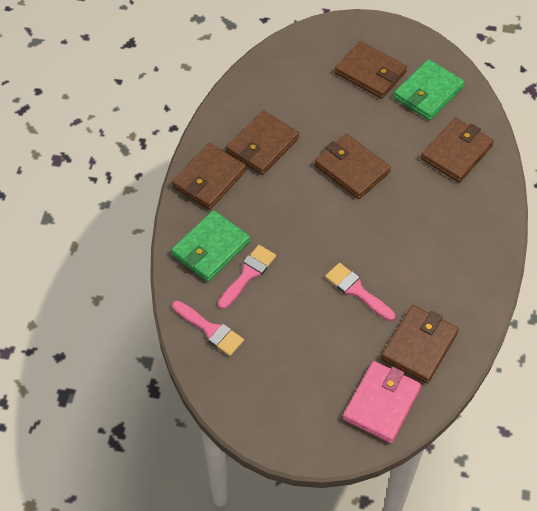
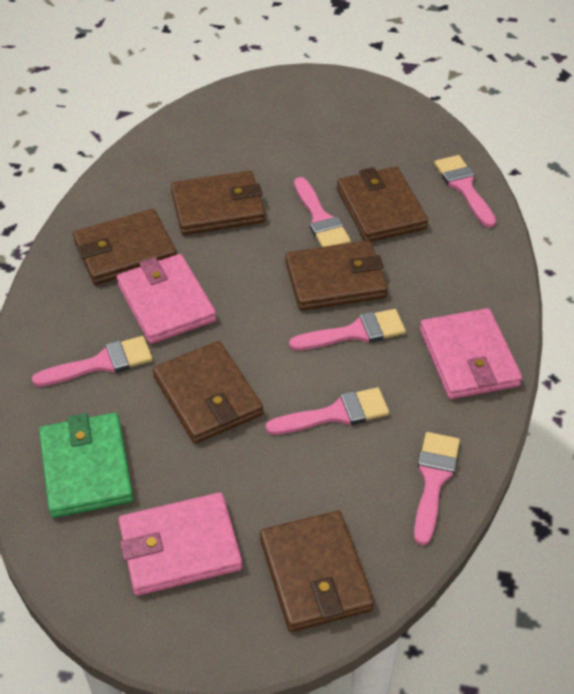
green wallet: [171,210,250,282] [393,59,465,120] = 2 -> [39,413,133,518] = 1
pink brush: [172,301,244,356] [218,245,276,309] [325,263,395,321] = 3 -> [32,336,153,387] [266,387,389,435] [289,309,406,350] [294,177,351,247] [414,432,460,545] [434,155,496,228] = 6
pink wallet: [343,361,421,443] = 1 -> [117,254,216,344] [118,492,242,596] [420,308,522,399] = 3

